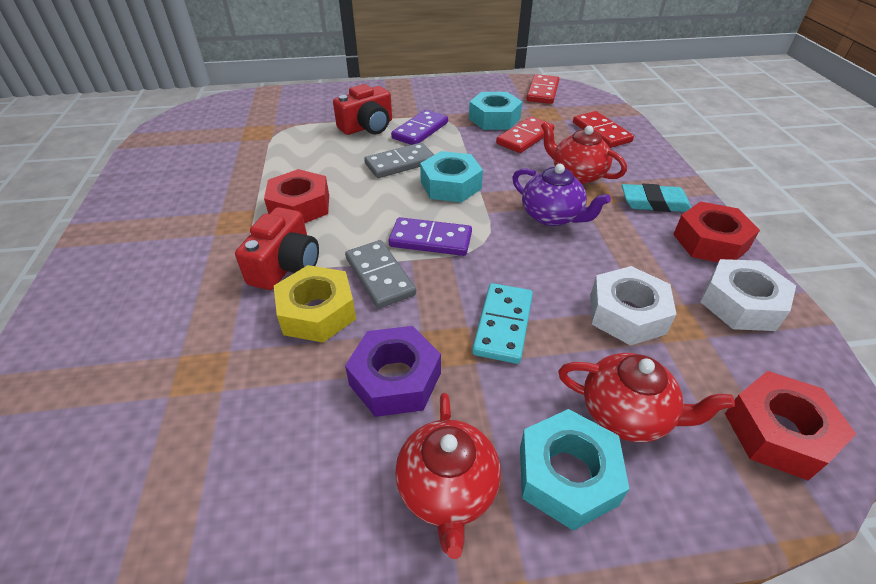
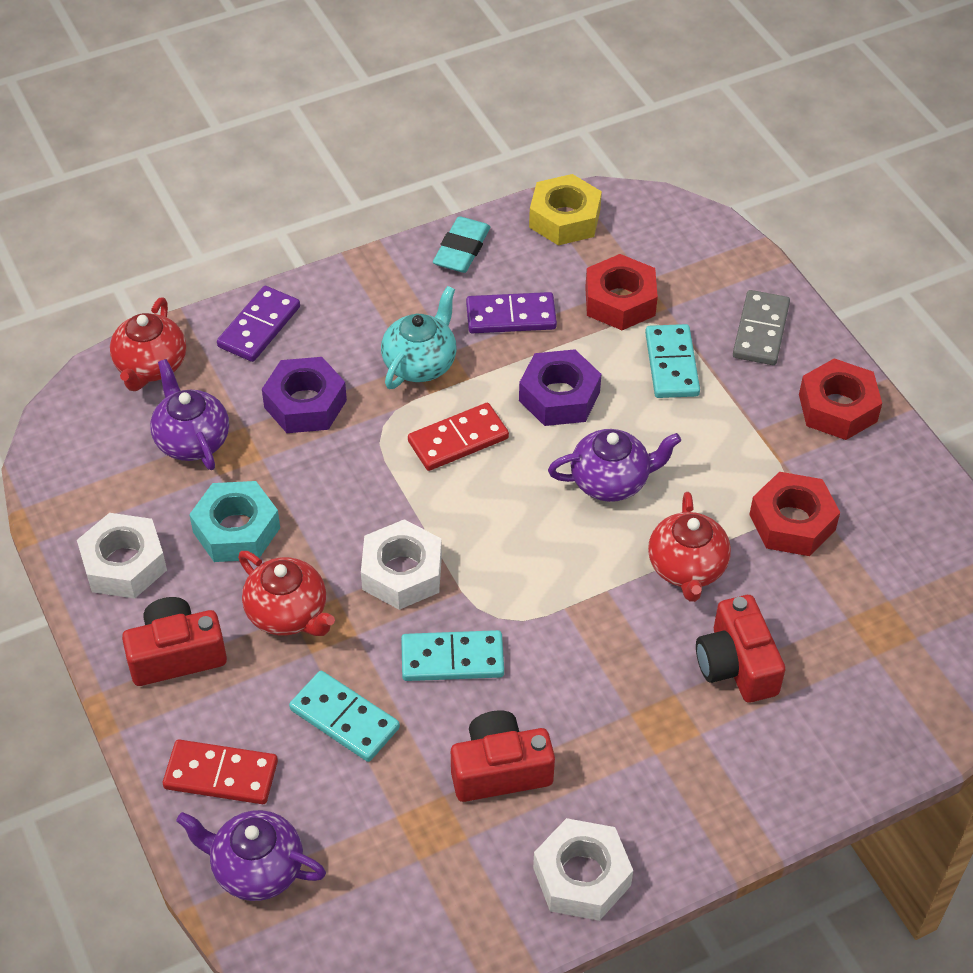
grey domino: [345,240,416,309] [364,143,434,178] = 2 -> [733,290,790,365] = 1
purple nut: [345,326,441,417] = 1 -> [262,357,347,433] [519,349,602,426] = 2
purple teapot: [512,164,611,226] = 1 -> [150,359,229,470] [176,810,326,901] [548,429,681,502] = 3
red camera: [235,207,319,290] [333,84,392,135] = 2 -> [122,597,227,686] [451,710,555,802] [696,595,785,703] = 3
red domino: [496,117,554,153] [526,74,559,104] [573,111,634,148] = 3 -> [163,739,278,804] [408,403,509,471] = 2
turquoise domino: [472,283,533,364] = 1 -> [289,671,400,762] [401,630,504,681] [645,324,700,398] = 3
turquoise nut: [420,151,483,203] [469,92,522,130] [520,409,629,531] = 3 -> [189,481,280,562] = 1
turquoise teapot: none = 0 -> [381,286,457,389] = 1
white nut: [590,266,677,346] [701,259,796,331] = 2 -> [77,513,167,599] [361,519,442,610] [533,818,633,921] = 3

